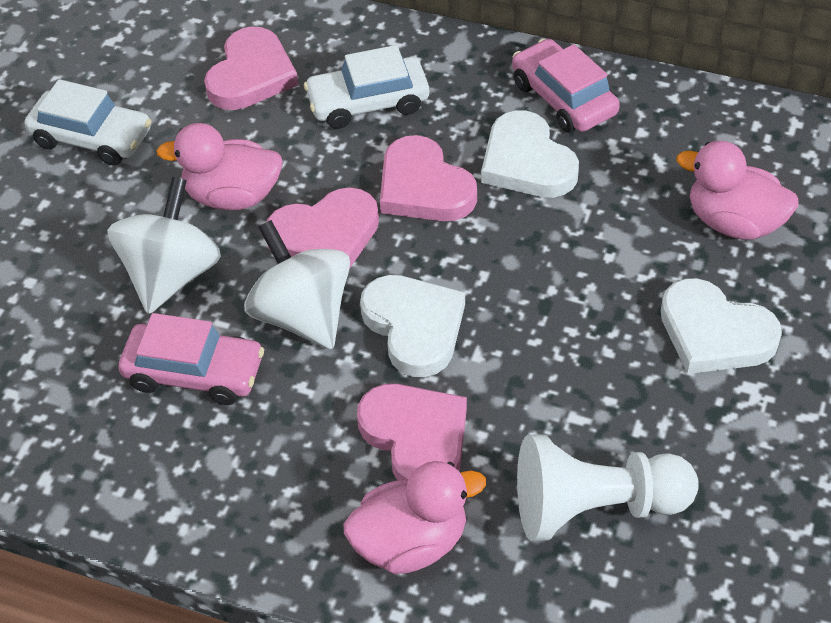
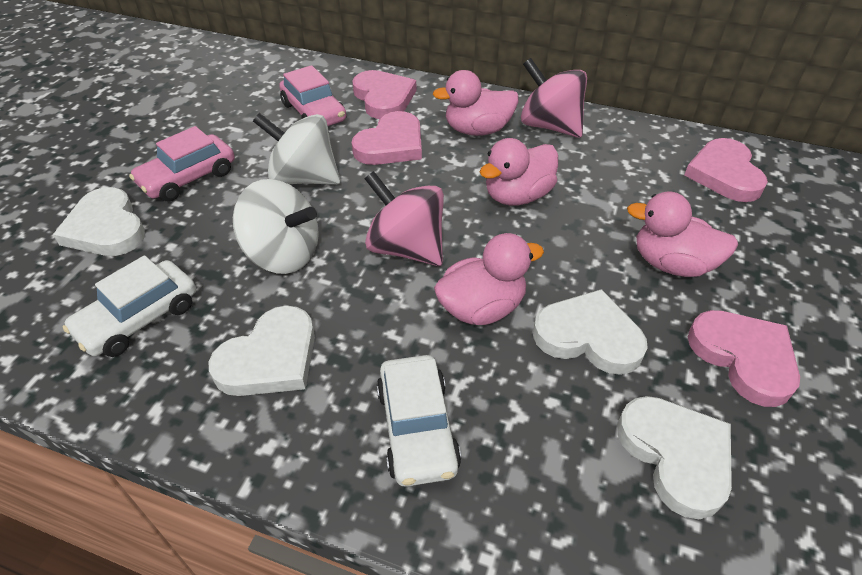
pink duck: [156,123,283,210] [344,461,486,574] [676,141,799,240] = 3 -> [432,70,519,136] [434,233,544,325] [480,138,558,206] [627,191,738,277] = 4
pink spinning top: none = 0 -> [364,171,444,266] [521,58,587,138] = 2
white heart: [360,275,465,377] [481,110,579,198] [661,278,782,374] = 3 -> [53,187,145,256] [209,306,315,396] [533,289,648,375] [617,396,732,519] = 4
white pawn: [517,434,699,541] = 1 -> none = 0

